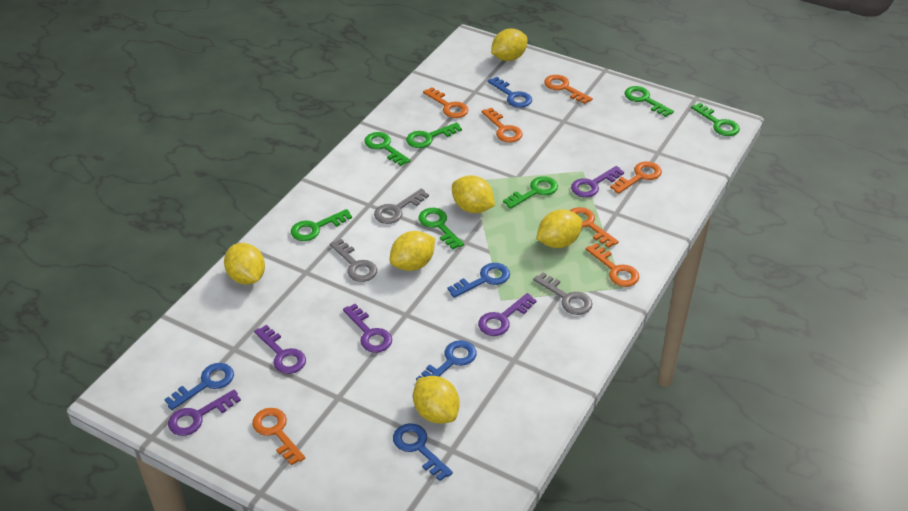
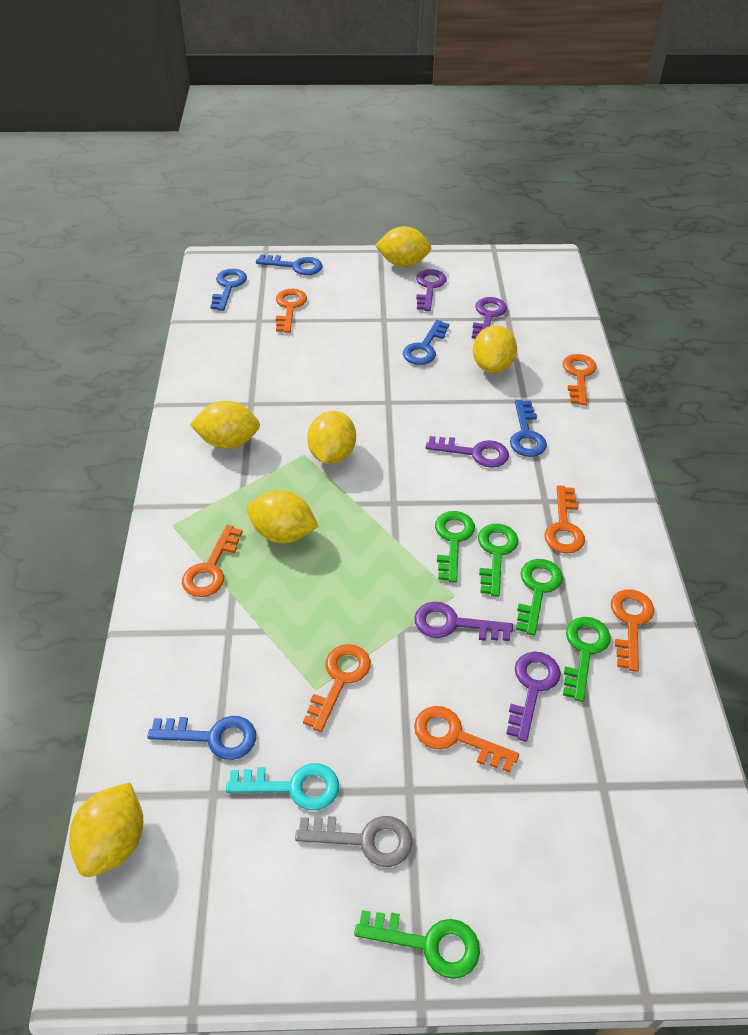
green key: [291,209,352,241] [364,132,410,166] [406,122,462,148] [418,208,464,249] [503,176,558,209] [624,86,674,117] [691,103,740,136] = 7 -> [354,910,480,979] [435,511,475,583] [478,524,518,597] [516,559,563,636] [563,617,611,702] = 5
grey key: [330,239,377,282] [374,189,429,224] [533,272,593,315] = 3 -> [295,816,413,867] = 1
turquoise key: none = 0 -> [226,763,339,810] = 1

